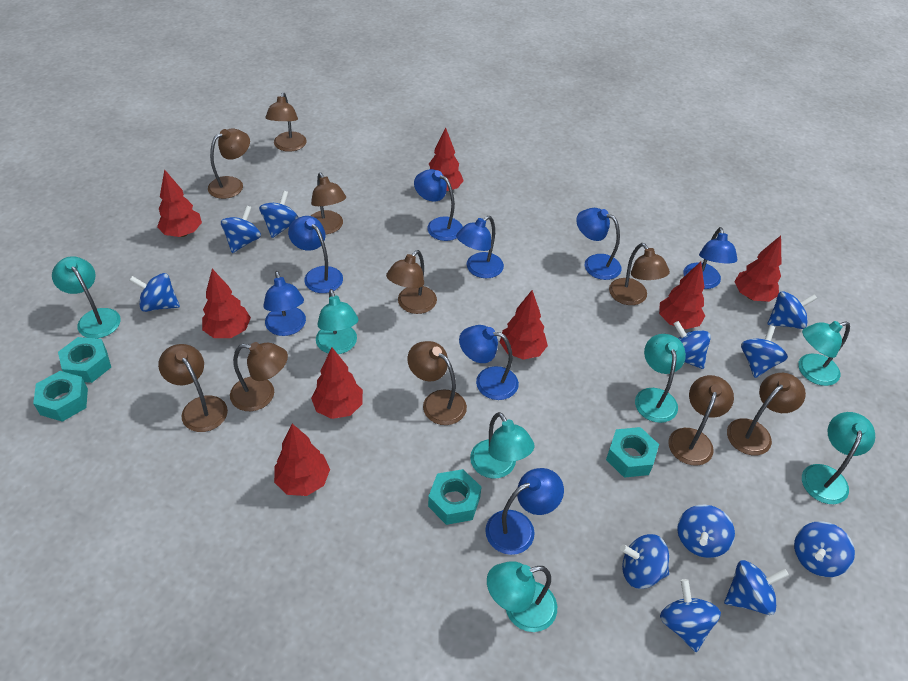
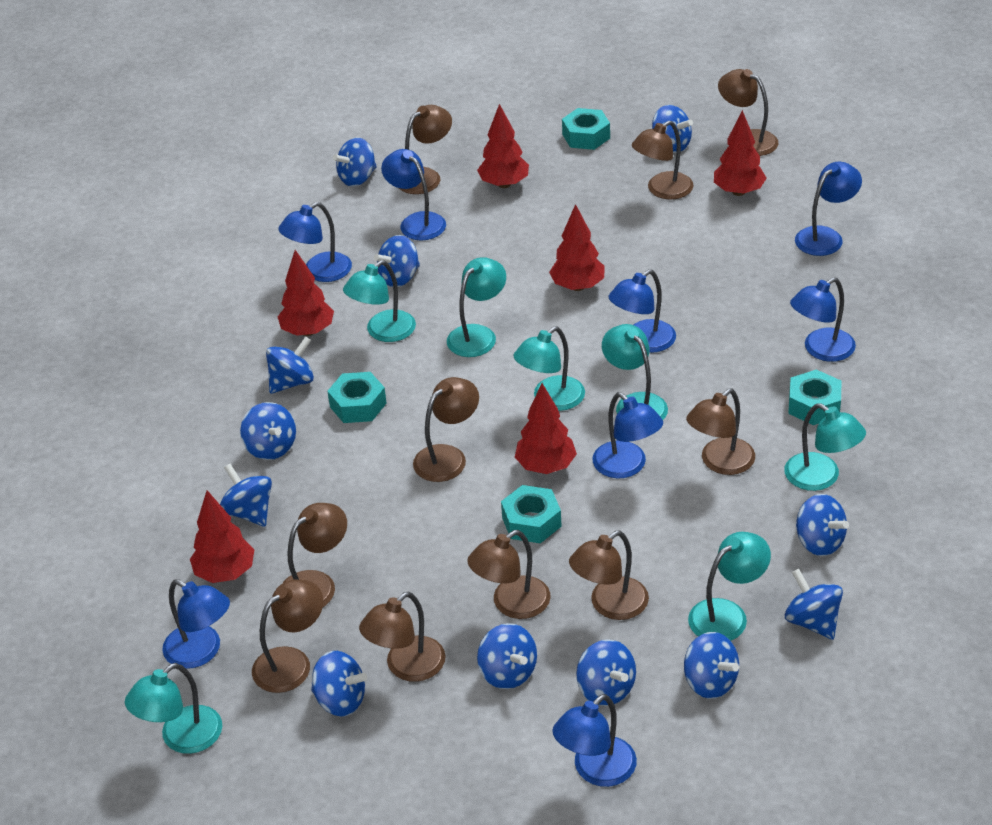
blue spinning top: [129,273,180,312] [221,205,261,253] [259,191,299,238] [620,534,669,589] [660,579,721,652] [674,321,711,369] [677,505,735,558] [724,560,789,615] [741,325,788,378] [767,291,818,329] [794,521,855,577] = 11 -> [220,464,272,527] [240,402,296,460] [266,336,314,394] [311,651,367,716] [333,138,377,187] [374,235,420,287] [477,623,537,689] [576,639,636,706] [652,105,693,153] [684,632,739,699] [785,569,843,640] [796,494,849,556] = 12
red tree: [157,169,202,237] [202,269,251,338] [274,424,330,496] [311,347,363,419] [429,127,464,192] [500,290,548,360] [659,262,705,329] [734,236,781,302] = 8 -> [190,490,254,583] [278,250,334,336] [477,104,529,188] [515,383,577,474] [549,204,605,291] [714,110,767,196] = 6

